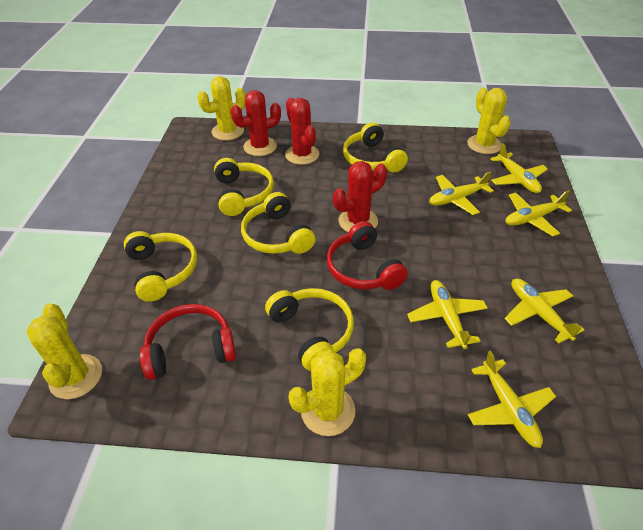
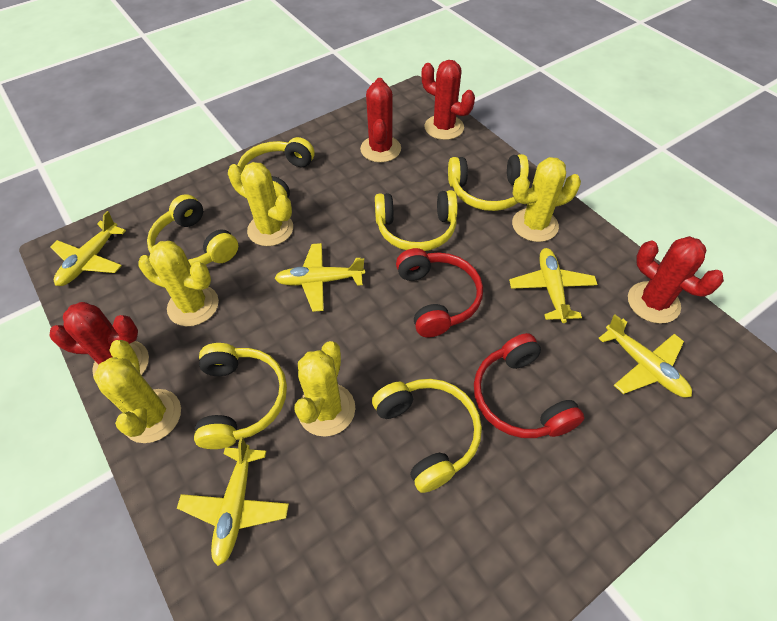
red cactus: [230,90,281,156] [285,98,319,165] [333,161,387,232] = 3 -> [49,302,149,377] [360,78,401,163] [422,60,475,140] [628,236,724,324] = 4
yellow cactus: [27,303,102,399] [197,76,246,140] [288,348,366,436] [467,88,511,154] = 4 -> [93,340,181,443] [138,241,219,326] [228,162,293,246] [295,341,355,437] [512,157,581,242] = 5
yellow headphones: [124,231,197,302] [214,158,274,216] [241,192,315,254] [265,288,354,371] [343,122,408,173] = 5 -> [147,194,238,266] [194,343,287,449] [237,137,314,198] [372,379,482,493] [375,190,458,251] [448,154,529,211] = 6
yellow plane: [407,280,488,349] [429,171,494,215] [468,350,556,448] [490,143,548,193] [504,278,584,343] [505,190,572,236] = 6 -> [50,211,126,286] [177,437,289,566] [274,243,365,312] [509,248,598,323] [598,314,692,397] = 5

